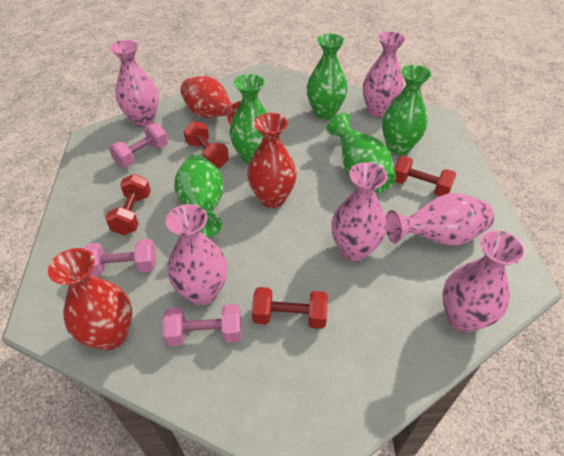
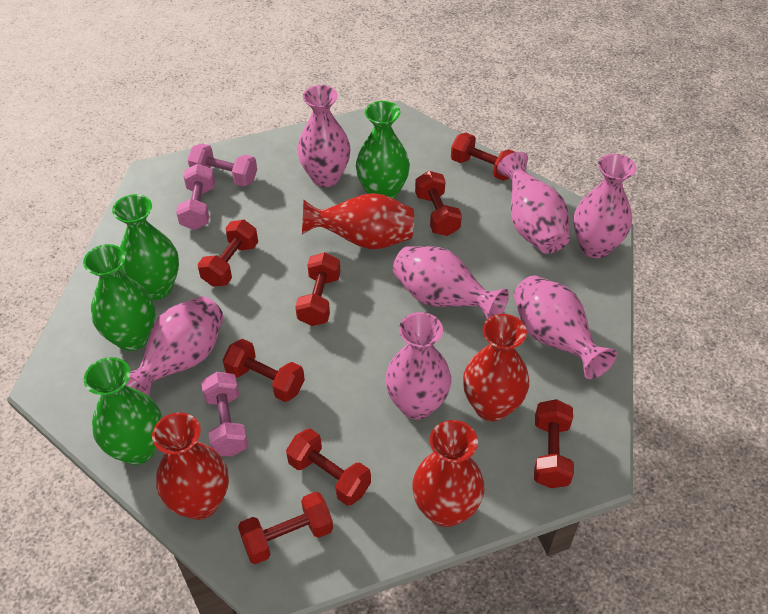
green vase: [174,155,224,237] [230,74,267,164] [307,33,347,120] [326,113,396,193] [382,65,432,155] = 5 -> [83,244,156,351] [84,357,162,465] [112,194,179,300] [356,101,410,199] = 4
pink vase: [110,40,159,127] [165,204,228,305] [331,162,388,261] [363,31,406,117] [386,193,494,246] [442,230,526,332] = 6 -> [126,296,223,396] [297,85,351,187] [385,312,451,420] [393,246,509,319] [497,152,570,254] [514,275,617,379] [573,154,636,258] = 7
red dumbbell: [105,174,151,235] [184,121,229,168] [252,287,328,329] [394,156,456,196] = 4 -> [198,220,258,287] [223,339,305,402] [238,492,333,564] [286,428,371,506] [295,252,340,326] [415,171,462,236] [451,133,514,181] [534,399,574,488] = 8
red vase: [48,248,132,350] [180,76,241,125] [247,113,297,208] = 3 -> [152,412,229,520] [302,193,414,249] [412,420,485,527] [463,314,529,421] = 4

